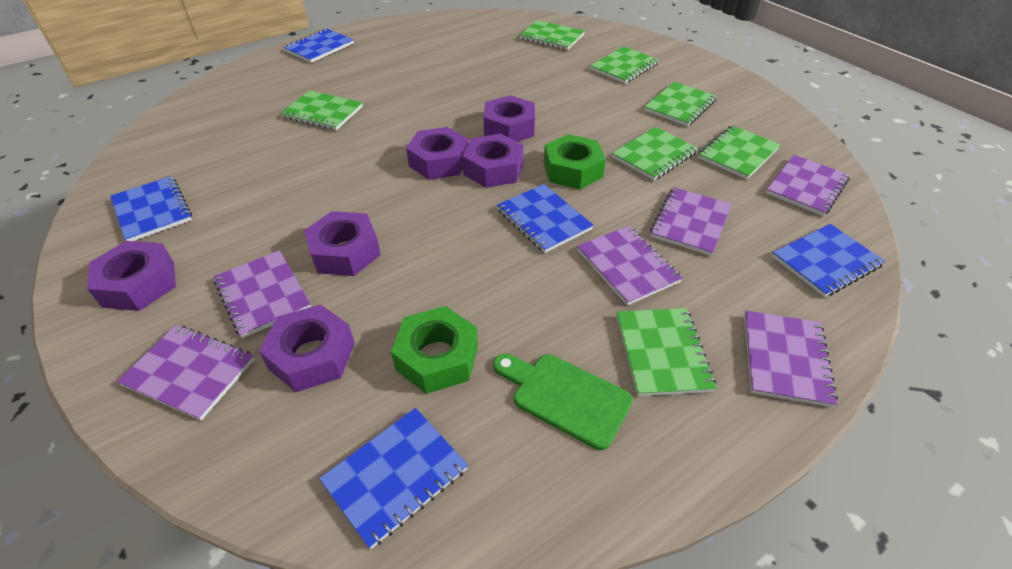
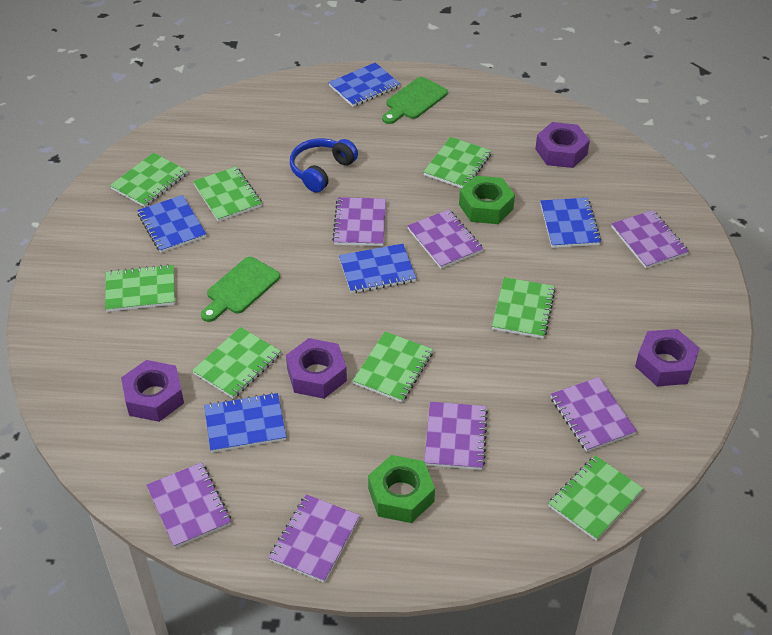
blue headphones: none = 0 -> [290,138,358,193] = 1
green cutting board: [493,353,633,450] = 1 -> [201,257,280,322] [382,77,448,124] = 2
green notebook: [280,90,363,130] [519,20,585,50] [590,46,659,84] [612,127,698,180] [616,308,717,396] [644,82,717,126] [698,125,781,179] = 7 -> [105,264,175,312] [110,153,187,207] [192,327,281,399] [193,167,262,222] [353,331,433,402] [423,137,492,188] [492,277,556,339] [548,455,644,541] = 8
purple notebook: [117,325,255,421] [214,250,311,338] [577,226,683,306] [650,187,732,256] [744,310,838,407] [766,155,850,216] = 6 -> [146,462,231,548] [269,494,360,583] [332,197,386,246] [407,209,483,269] [424,402,488,470] [550,377,637,452] [611,210,689,268] = 7
purple nut: [87,241,176,311] [259,304,355,392] [304,211,381,276] [406,127,468,180] [462,133,524,188] [484,95,535,142] = 6 -> [121,360,184,422] [286,338,347,399] [535,122,590,168] [635,329,700,386] = 4

